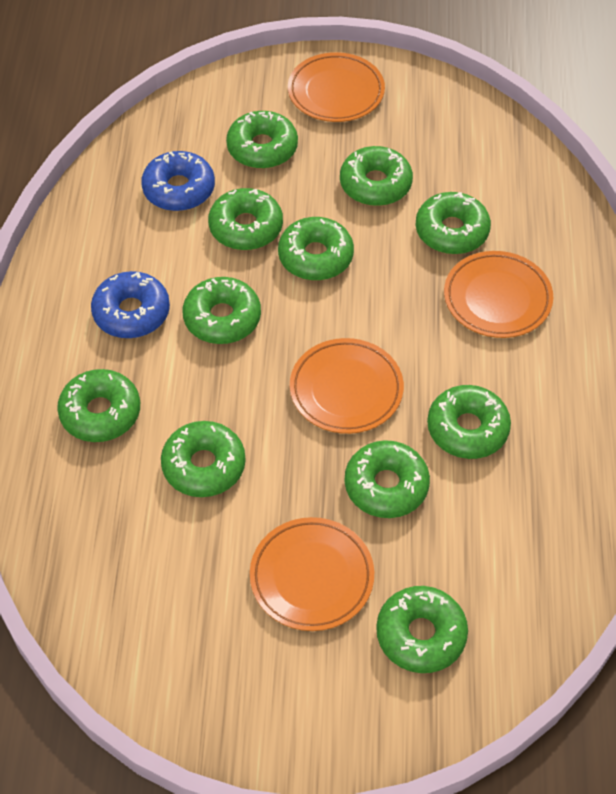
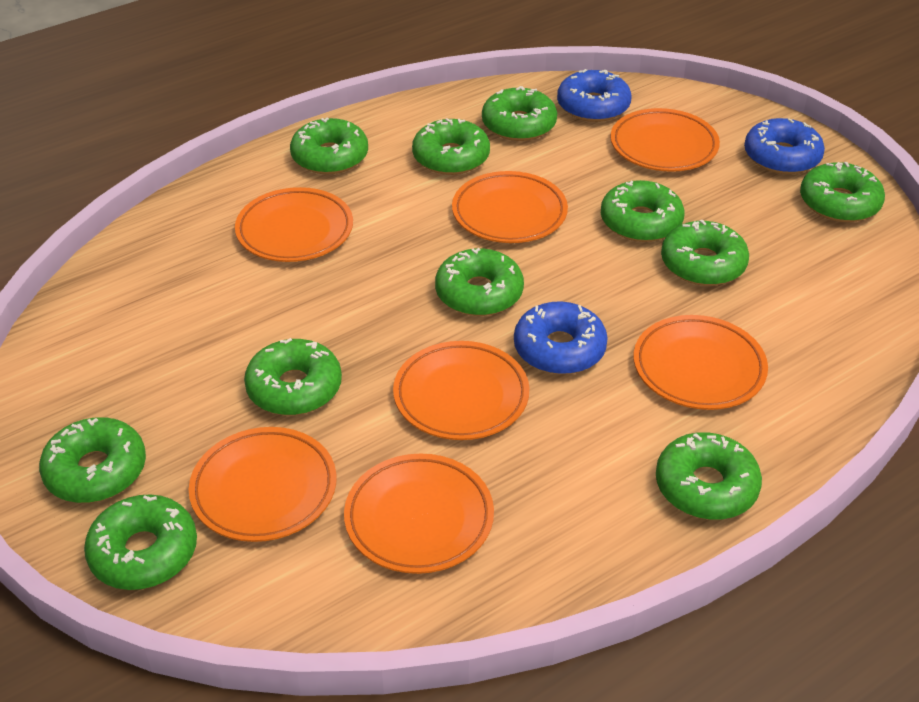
blue donut: [91,271,170,338] [141,151,215,211] = 2 -> [514,301,608,374] [557,69,632,122] [744,118,825,174] = 3
orange plate: [250,517,374,631] [288,52,385,122] [290,338,404,434] [444,251,553,338] = 4 -> [189,427,336,542] [235,187,353,262] [344,454,494,574] [393,341,529,440] [452,171,568,243] [611,108,720,172] [634,315,768,410] = 7

